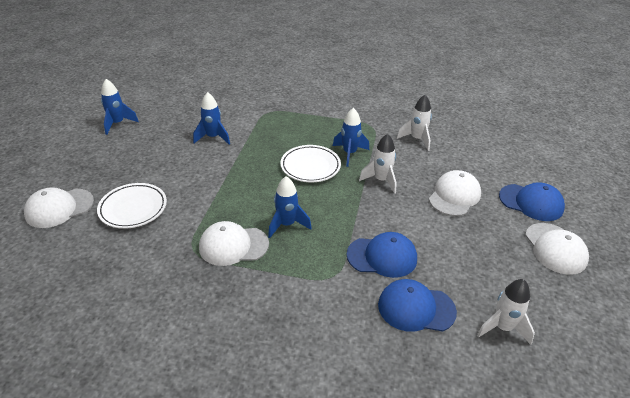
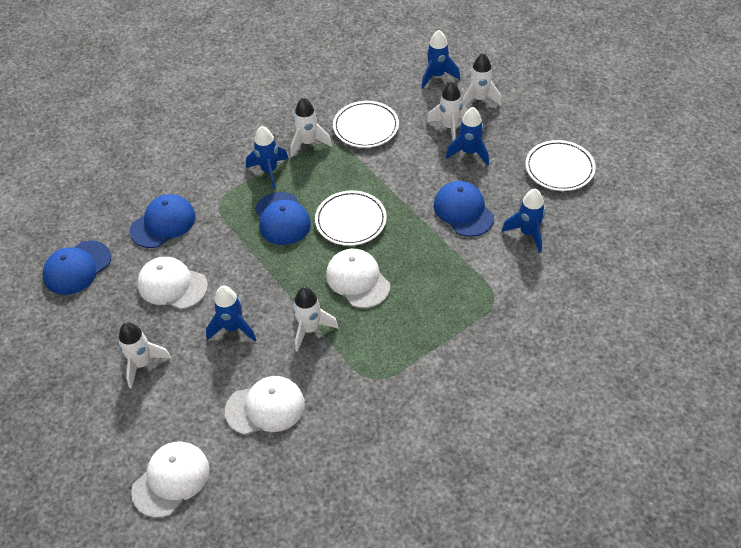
blue cap: [346,232,417,278] [378,279,457,332] [499,182,565,221] = 3 -> [43,240,111,295] [130,194,196,248] [255,192,311,245] [434,181,494,237] = 4
blue rocket: [101,79,139,135] [193,92,230,144] [268,176,312,238] [333,108,369,167] = 4 -> [206,286,256,342] [246,126,289,189] [422,30,460,88] [446,107,489,166] [502,188,545,253] = 5
white plate: [97,183,167,229] [280,145,341,182] = 2 -> [315,190,387,246] [333,101,399,148] [526,140,596,191] = 3
white rocket: [359,134,397,194] [397,95,432,151] [477,279,535,345] = 3 -> [119,322,171,389] [290,98,332,157] [293,287,338,352] [427,81,468,141] [462,53,502,106] = 5

